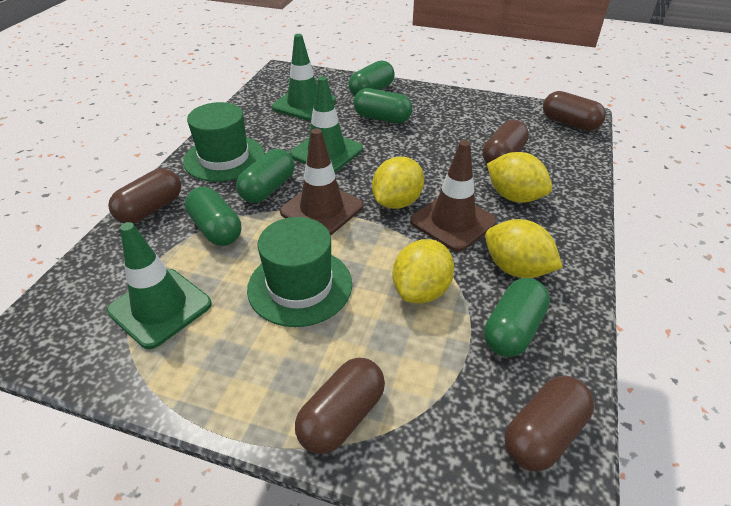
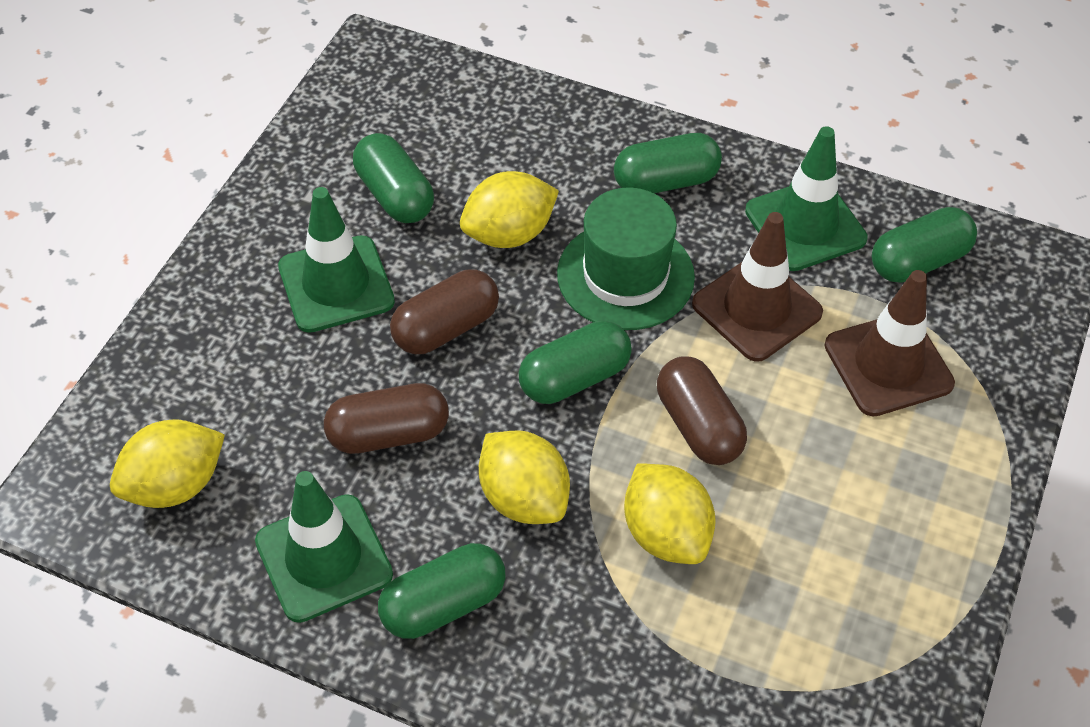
brown capsule: [108,168,181,224] [295,358,385,454] [483,120,529,163] [505,376,594,471] [543,91,606,131] = 5 -> [324,383,449,454] [390,270,499,354] [657,356,747,465] = 3
green hat: [183,102,264,182] [247,217,352,327] = 2 -> [557,188,695,330] = 1

